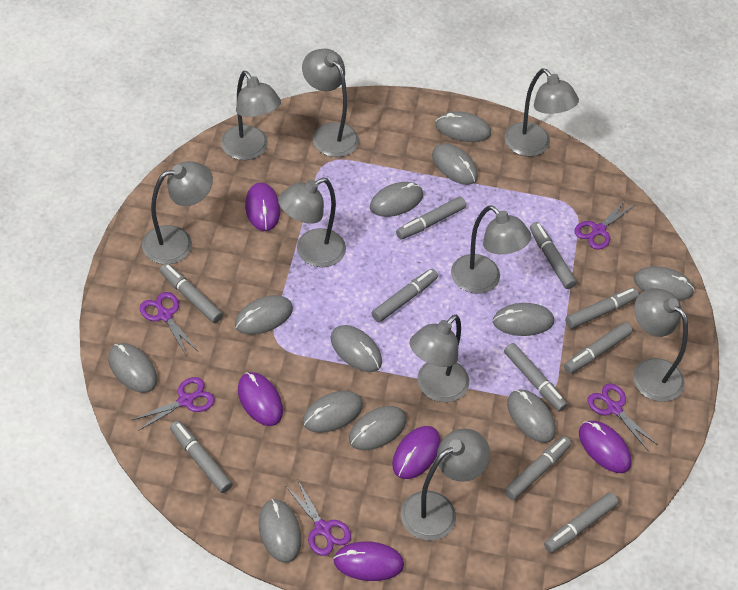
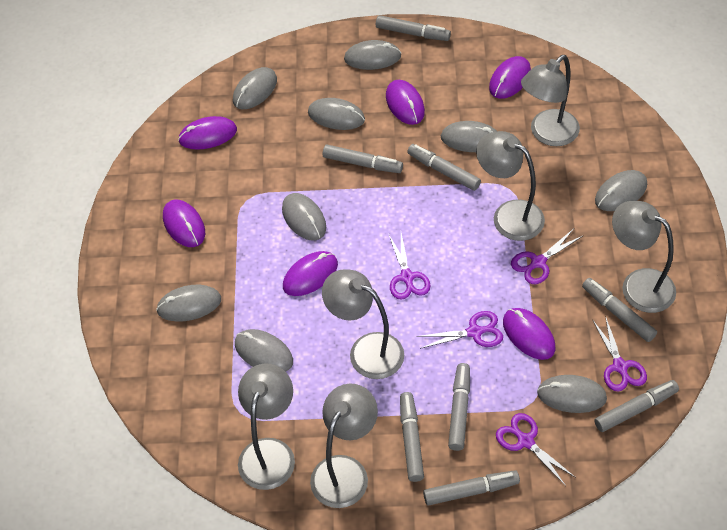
grey lamp: [142,161,213,264] [221,71,281,160] [278,178,346,267] [302,49,359,157] [401,429,490,541] [410,315,469,402] [451,205,531,294] [504,69,579,156] [633,288,688,402] = 9 -> [238,363,295,490] [310,383,378,508] [322,269,404,379] [476,131,545,241] [521,55,580,146] [612,201,676,313] = 6
grey marker: [160,263,223,323] [170,421,233,493] [372,269,438,322] [396,197,466,240] [504,343,568,412] [504,436,571,500] [530,222,577,289] [544,493,618,553] [564,322,632,374] [565,288,639,329] = 10 -> [323,145,403,173] [376,15,451,41] [400,392,424,482] [407,144,481,191] [423,470,520,506] [448,363,470,451] [582,278,657,342] [594,380,679,432] = 8
grey mouse: [108,343,157,393] [235,295,293,335] [259,499,302,563] [303,391,363,433] [331,325,382,372] [349,406,407,450] [370,182,423,217] [432,143,478,185] [435,111,491,142] [493,303,554,336] [507,389,556,443] [634,266,695,301] = 12 -> [156,285,221,322] [233,67,277,109] [235,329,293,372] [282,193,326,240] [308,98,365,130] [344,40,401,70] [441,121,497,152] [537,375,607,413] [595,170,647,211] = 9
purple mouse: [238,372,283,426] [245,182,280,231] [333,541,404,581] [392,426,441,479] [579,421,632,473] = 5 -> [163,200,205,247] [178,116,237,150] [283,251,338,296] [386,80,425,125] [489,56,531,99] [503,308,556,360] = 6

